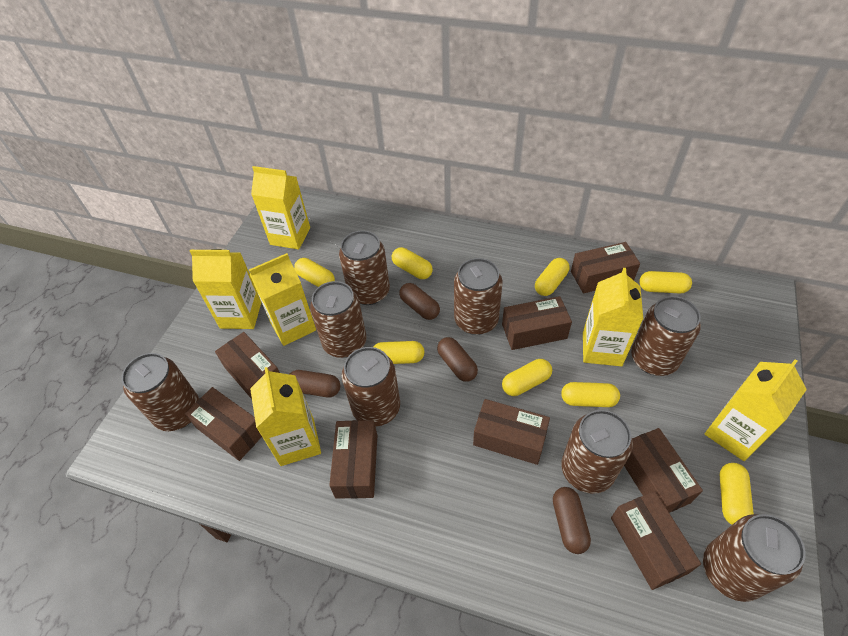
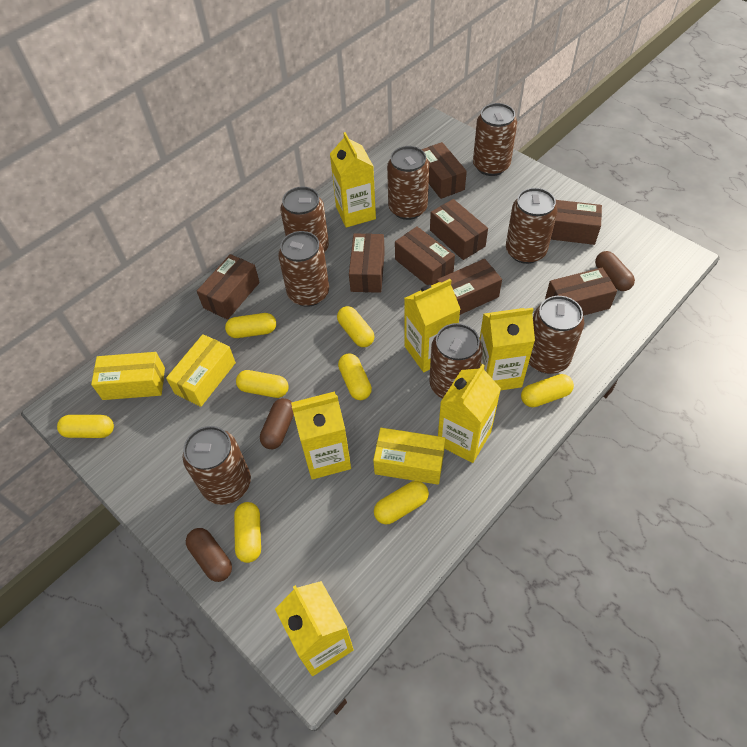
brown capsule: [290,370,340,397] [399,283,440,320] [437,337,478,382] [553,487,591,554] = 4 -> [186,528,232,582] [260,398,294,449] [595,251,635,291] = 3
yellow box: none = 0 -> [91,352,165,400] [166,334,236,407] [373,428,445,485] = 3

